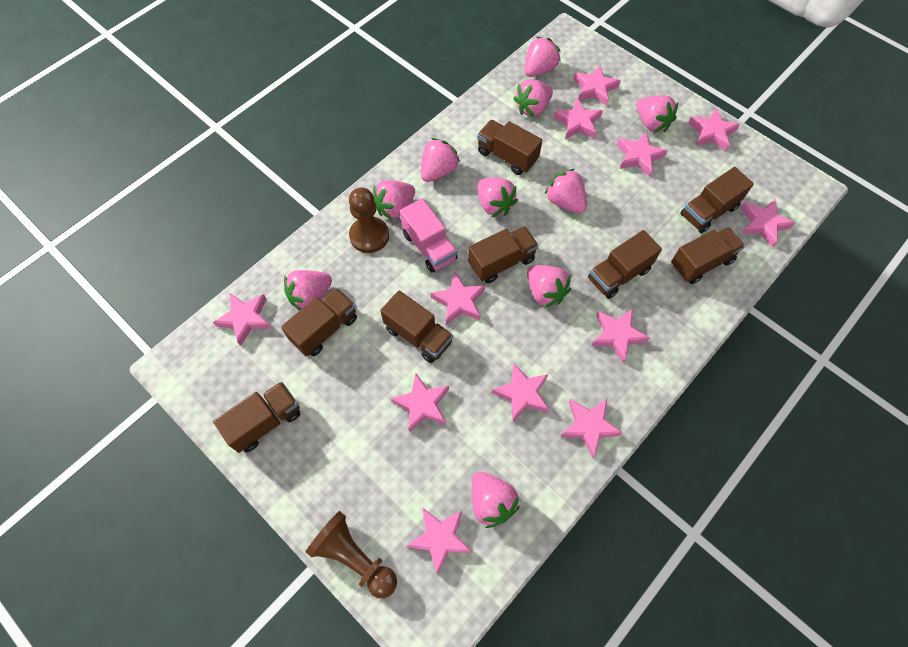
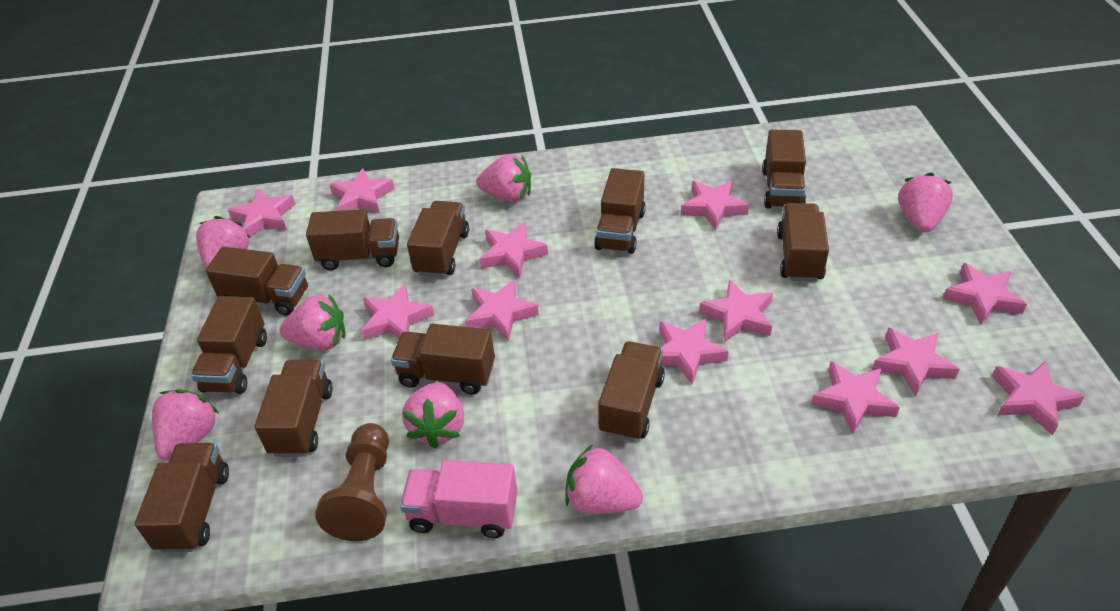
brown pawn: [306,511,397,598] [349,188,389,253] = 2 -> [315,423,389,541] = 1
brown truck: [213,382,300,453] [281,288,357,357] [380,290,453,363] [468,226,539,283] [477,120,542,175] [588,230,662,299] [671,227,745,284] [681,167,754,233] = 8 -> [134,443,229,552] [191,296,267,394] [205,247,308,316] [255,360,333,457] [306,209,399,270] [391,324,495,394] [407,201,469,277] [594,168,646,254] [598,341,665,441] [762,130,806,208] [777,203,829,282] = 11
pink strawberry: [284,270,332,311] [373,180,415,220] [421,138,460,182] [472,472,520,528] [477,178,518,217] [513,79,553,117] [525,36,561,77] [527,265,571,308] [544,169,587,213] [637,96,678,132] = 10 -> [152,389,220,461] [196,216,251,269] [280,294,345,350] [402,382,464,448] [476,154,531,202] [565,444,643,514] [898,173,953,232] = 7

